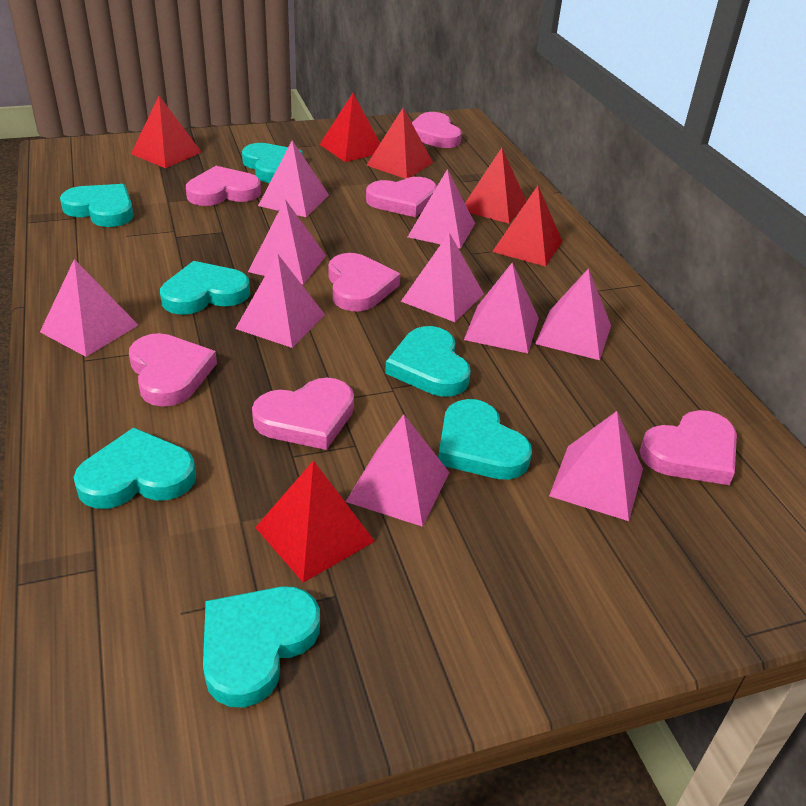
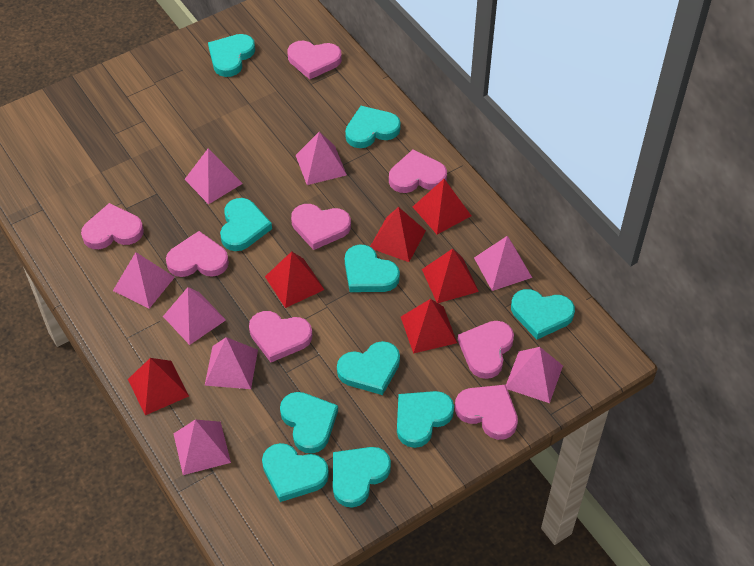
pink heart: [129,333,217,407] [186,166,261,206] [252,378,354,450] [328,253,400,312] [366,177,437,217] [412,112,462,148] [640,410,737,485] = 7 -> [81,203,144,249] [166,231,229,277] [249,311,312,362] [287,41,342,79] [291,204,351,250] [389,150,447,193] [455,384,518,440] [458,321,514,379] = 8
pink pyramid: [40,259,138,357] [235,254,325,348] [248,199,326,285] [258,140,329,217] [346,414,449,527] [401,233,484,322] [408,169,475,249] [464,263,539,353] [535,268,611,360] [549,411,643,521] = 10 -> [113,252,175,309] [163,287,226,345] [174,420,231,475] [184,148,243,204] [205,337,258,389] [296,132,347,185] [474,236,532,291] [506,347,563,403] = 8
turquoise heart: [60,184,133,227] [73,428,196,509] [160,261,250,315] [203,586,320,707] [242,143,303,183] [385,326,471,397] [438,399,532,480] = 7 -> [208,34,255,77] [220,198,272,251] [262,443,329,502] [280,392,338,454] [333,447,391,508] [337,341,400,395] [345,106,401,148] [345,244,400,292] [397,391,454,448] [511,289,575,339] = 10

